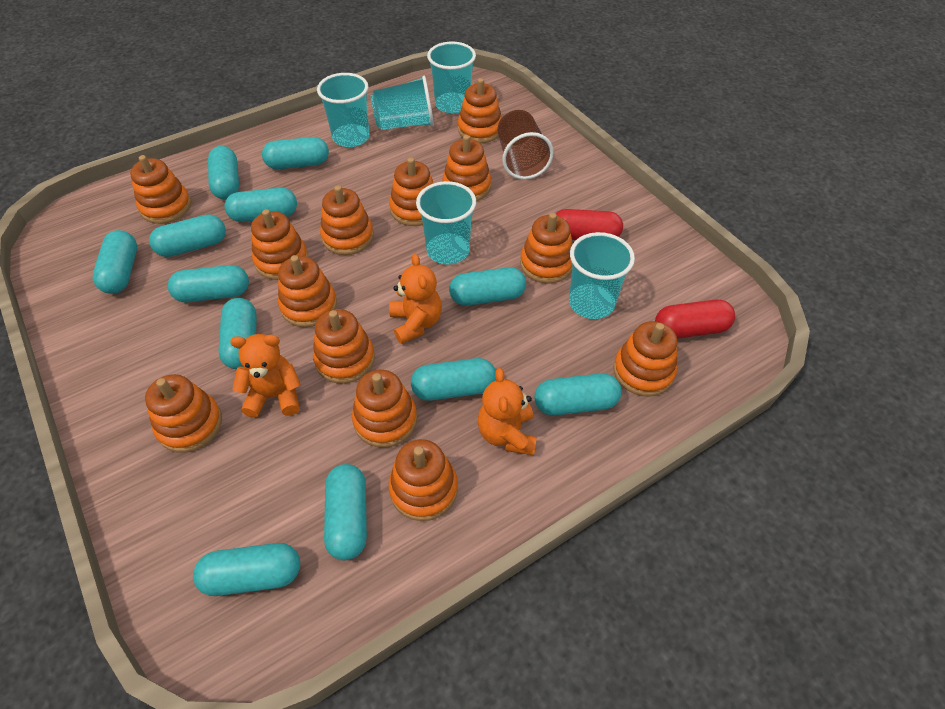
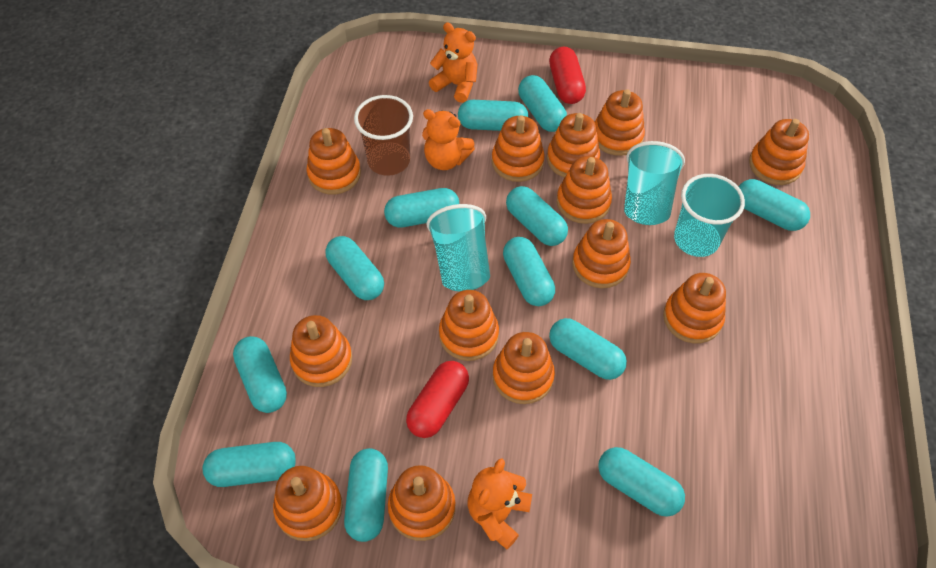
turquoise cup: [317,73,370,147] [371,76,434,130] [416,181,476,264] [427,42,476,114] [569,232,635,319] = 5 -> [427,204,490,292] [624,141,685,225] [674,174,745,257] = 3

